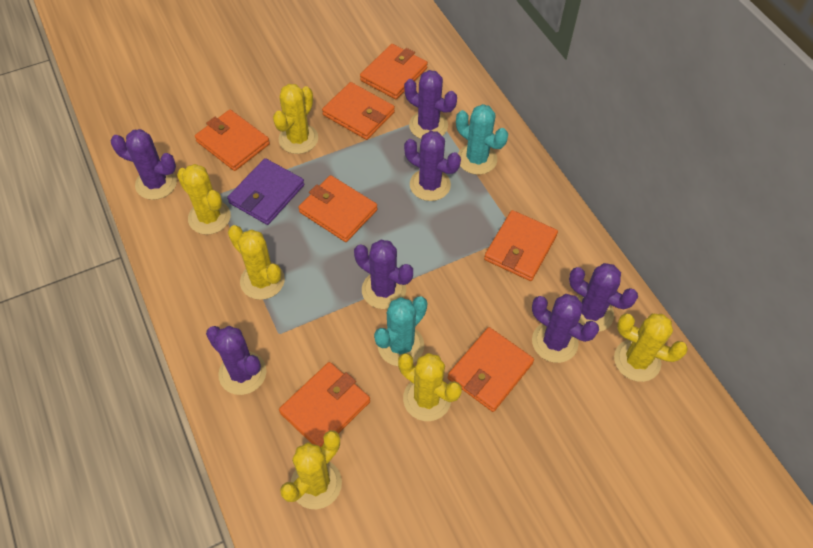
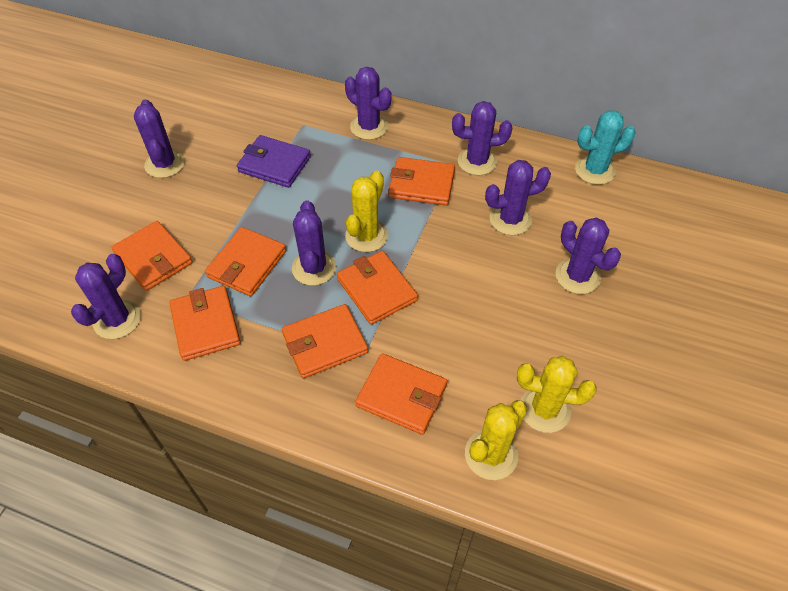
turquoise cactus: [374,296,427,366] [456,104,508,175] = 2 -> [575,110,636,185] = 1
yellow cactus: [177,164,231,235] [228,225,285,300] [273,84,318,154] [280,430,342,509] [398,353,462,421] [614,314,688,382] = 6 -> [345,171,388,252] [465,400,527,480] [517,356,597,433] = 3

